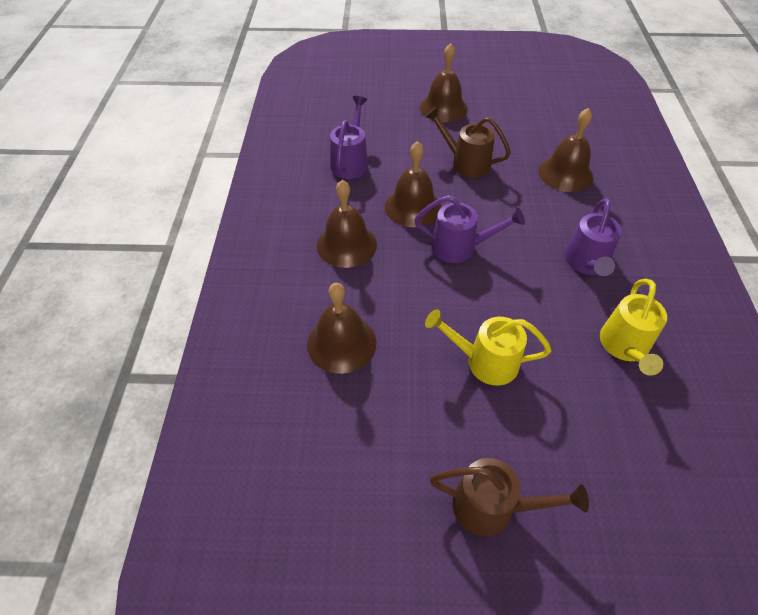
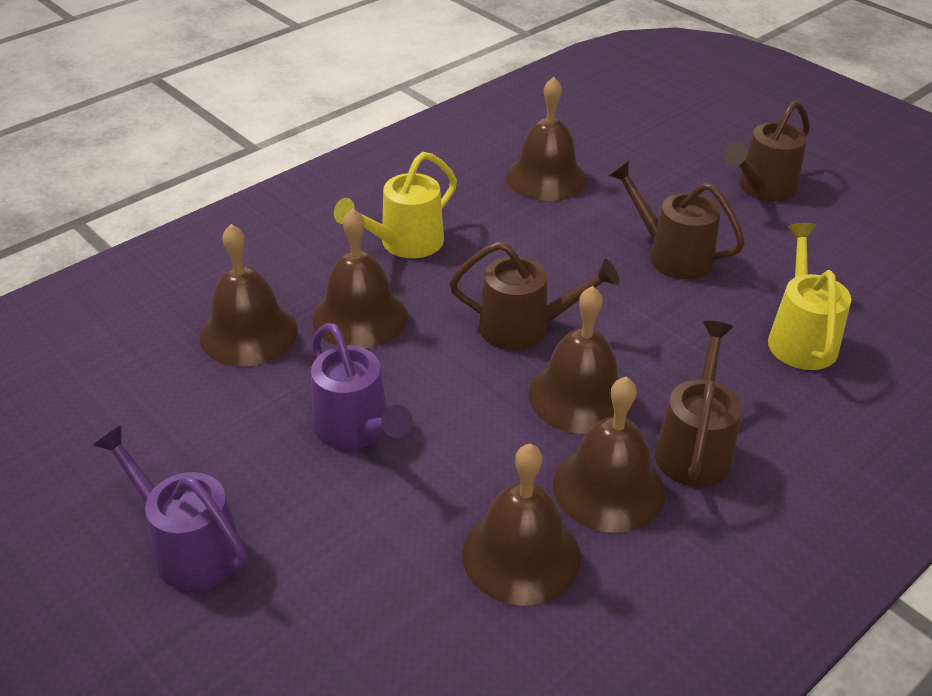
brown bell: [307,283,376,374] [317,180,377,268] [385,141,441,227] [420,43,468,123] [539,108,594,192] = 5 -> [200,224,298,367] [312,208,408,348] [462,444,581,606] [506,77,587,201] [528,286,631,434] [553,377,665,533] = 6
brown watering can: [425,106,511,178] [430,458,589,536] = 2 -> [449,242,619,351] [608,160,745,280] [655,321,742,487] [723,101,810,201] = 4
purple watering can: [330,96,368,179] [414,195,525,263] [565,198,622,276] = 3 -> [92,425,248,591] [311,323,412,450] = 2

